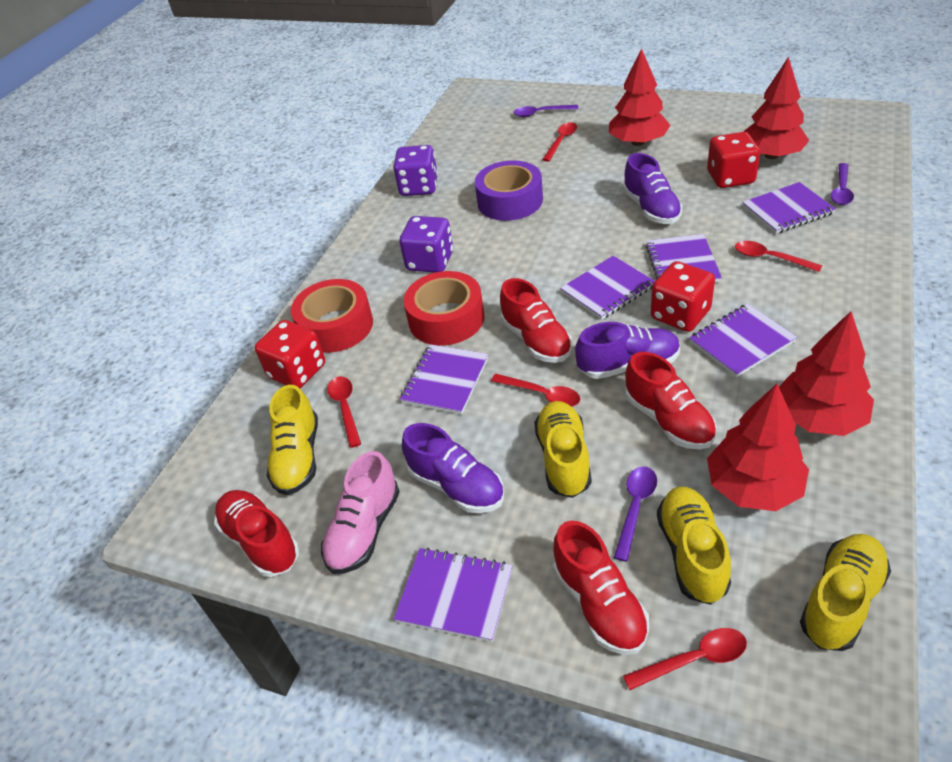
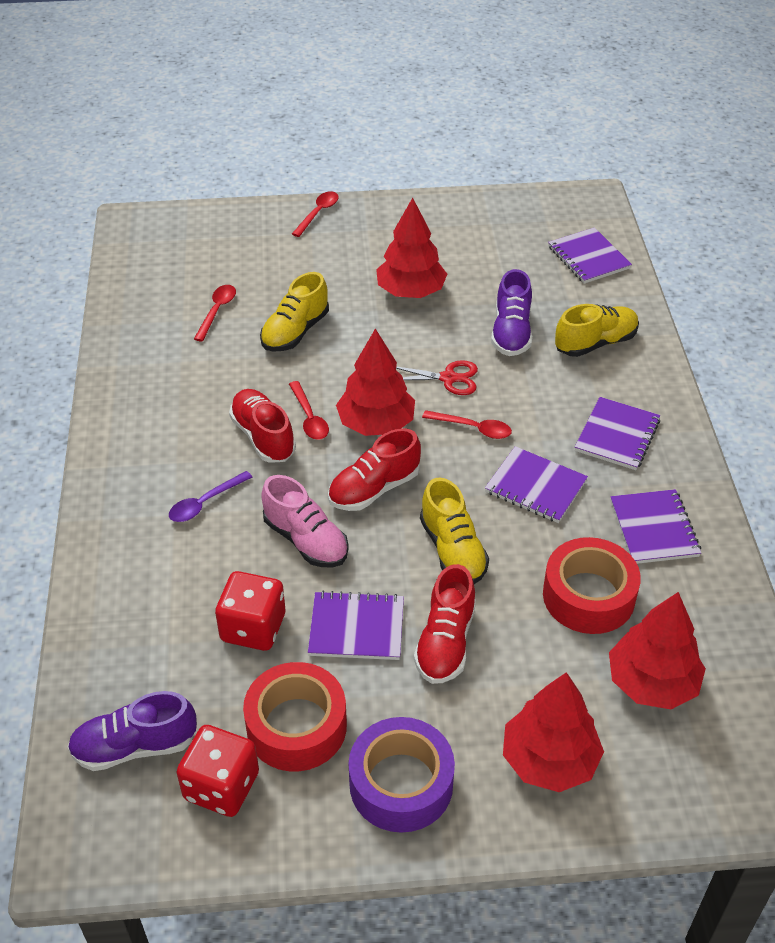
purple dice: [393,145,438,196] [399,216,453,273] = 2 -> none = 0
purple notebook: [394,548,513,642] [400,344,488,415] [560,256,655,320] [646,234,722,282] [689,304,797,377] [742,182,836,234] = 6 -> [308,591,404,660] [485,446,588,523] [548,227,632,284] [575,397,660,470] [611,489,701,564] = 5
purple shoe: [402,423,504,513] [575,322,681,379] [623,153,683,224] = 3 -> [67,691,197,771] [491,269,532,356] = 2
purple spoon: [513,105,578,117] [614,466,657,562] [831,163,854,205] = 3 -> [169,471,253,522] = 1
red dice: [255,320,325,388] [651,261,715,332] [707,132,760,188] = 3 -> [176,725,259,817] [215,571,285,651] = 2
red scissors: none = 0 -> [396,360,478,395] = 1
red shoe: [214,490,299,577] [500,278,572,363] [553,521,649,655] [625,352,717,450] = 4 -> [229,389,296,463] [328,428,421,511] [414,564,476,684] = 3
red spoon: [327,376,361,448] [491,374,580,407] [542,122,577,162] [623,628,747,690] [735,241,823,272] = 5 -> [194,285,236,342] [289,381,329,440] [292,191,339,237] [422,410,512,439] = 4
yellow shoe: [266,385,318,495] [534,401,592,498] [657,486,731,605] [800,534,891,651] = 4 -> [260,272,329,352] [420,477,489,584] [555,304,639,357] = 3

